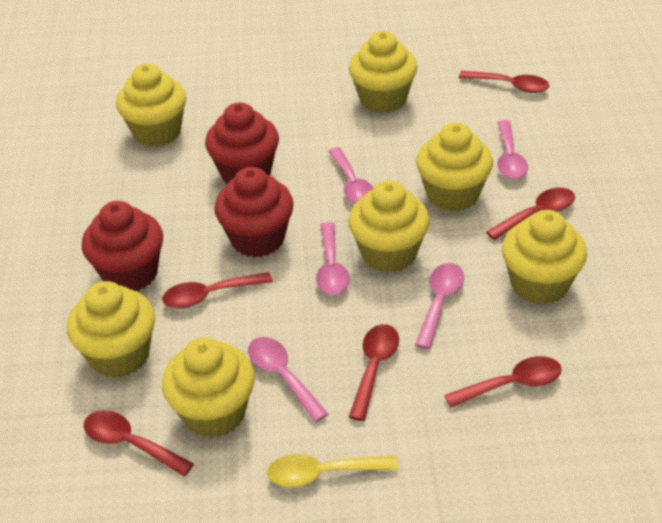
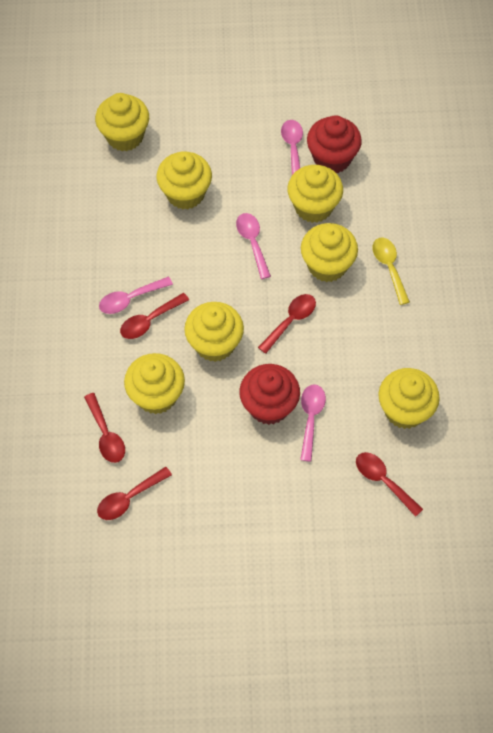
pink spoon: [248,337,328,422] [316,222,350,295] [328,147,374,204] [415,263,464,349] [497,120,528,179] = 5 -> [99,277,173,314] [236,213,271,279] [281,120,303,175] [300,385,326,462] = 4
red cupcake: [82,201,163,291] [205,102,279,184] [214,167,294,258] = 3 -> [239,364,300,425] [307,115,362,173] = 2
red spoon: [84,410,194,476] [162,272,273,308] [349,324,399,421] [444,356,562,408] [459,71,549,93] [486,188,575,240] = 6 -> [84,393,125,463] [97,467,172,520] [120,293,189,339] [258,294,316,354] [356,452,423,517] = 5

